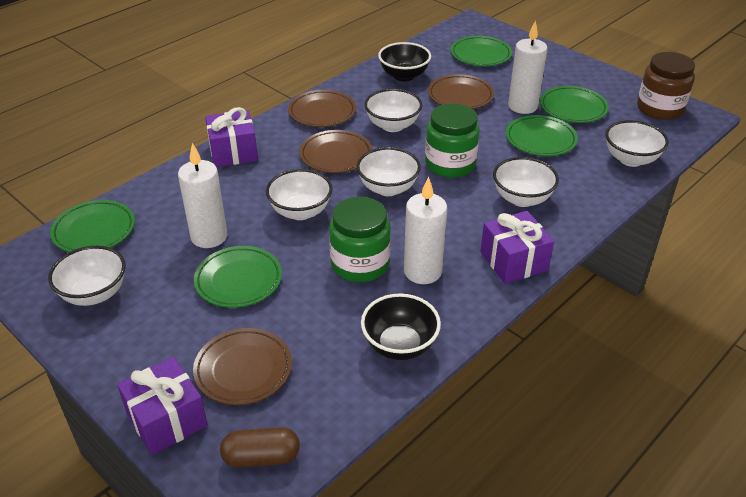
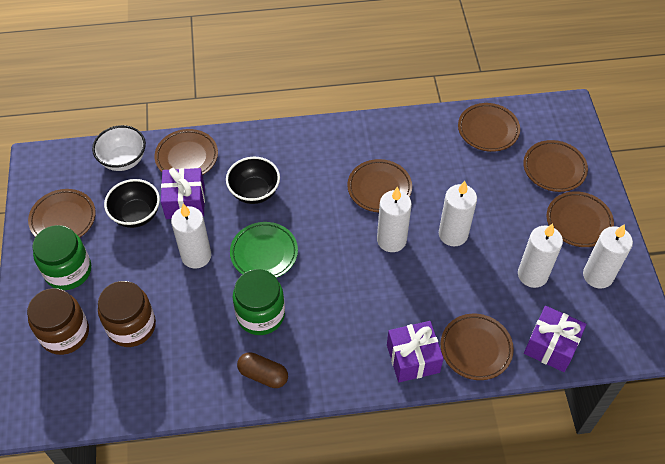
brown jar: [637,52,695,120] = 1 -> [27,288,89,355] [98,281,156,347] = 2
brown plate: [193,328,292,405] [288,90,356,127] [299,130,372,173] [428,74,494,109] = 4 -> [28,189,96,237] [154,129,218,175] [347,159,412,212] [441,314,514,380] [458,103,520,152] [523,140,588,192] [547,191,614,247] = 7
green plate: [50,200,135,252] [194,246,282,308] [451,36,512,66] [506,115,578,156] [540,86,609,123] = 5 -> [230,222,298,278] = 1
white bowl: [48,246,126,306] [266,169,333,220] [357,147,421,196] [364,89,422,132] [493,157,559,207] [605,120,669,167] = 6 -> [92,125,146,171] = 1
white candle: [178,143,228,248] [404,176,447,284] [508,20,548,114] = 3 -> [171,204,211,269] [377,187,412,252] [439,181,477,246] [518,223,563,288] [583,224,633,288] = 5

